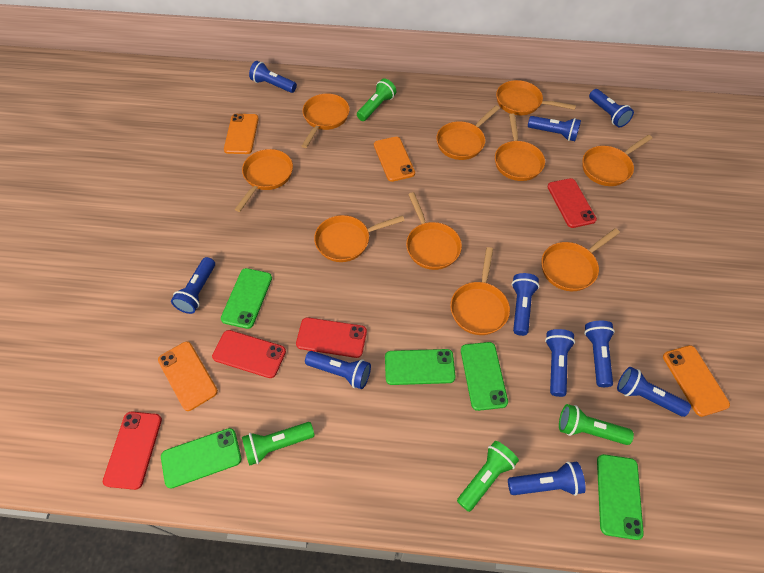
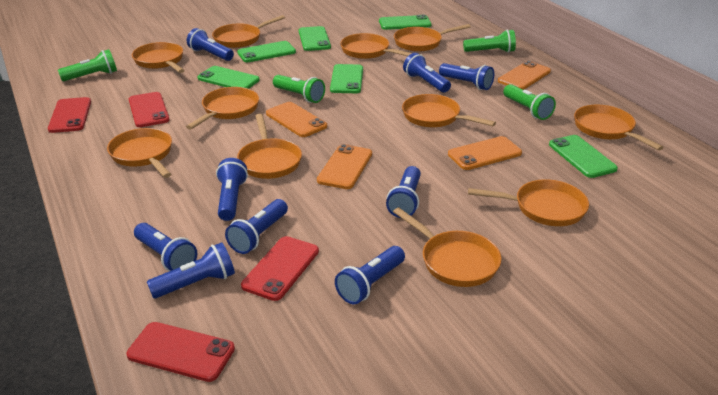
blue flashlight: [171,257,215,314] [249,61,297,93] [305,351,371,389] [508,461,586,496] [512,273,539,336] [528,116,581,141] [545,329,575,397] [584,321,615,387] [589,89,634,127] [617,367,691,417] = 10 -> [134,223,197,271] [147,242,235,298] [187,28,234,61] [216,158,248,221] [225,199,288,254] [335,246,405,304] [386,166,421,218] [403,53,451,93] [439,63,494,90] = 9
green phone: [161,428,241,488] [221,268,272,329] [385,349,456,385] [461,342,508,411] [597,454,644,540] = 5 -> [198,66,260,89] [237,41,296,62] [299,26,331,51] [330,64,363,93] [379,15,432,30] [549,135,618,178] = 6
orange pan: [234,149,293,212] [302,94,350,148] [314,215,405,262] [406,192,462,270] [436,105,500,160] [450,247,510,335] [495,114,545,181] [496,80,576,115] [542,228,620,291] [582,135,652,186] = 10 -> [107,128,172,178] [132,42,185,73] [186,87,259,130] [212,15,285,48] [237,114,302,179] [340,33,412,59] [393,207,501,287] [394,24,470,52] [402,94,496,127] [468,179,589,226] [574,105,664,151] = 11

